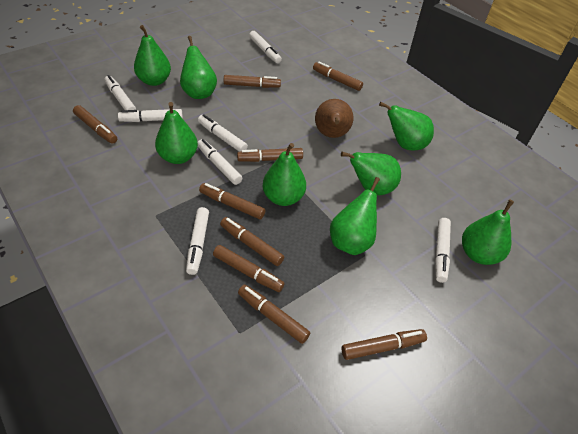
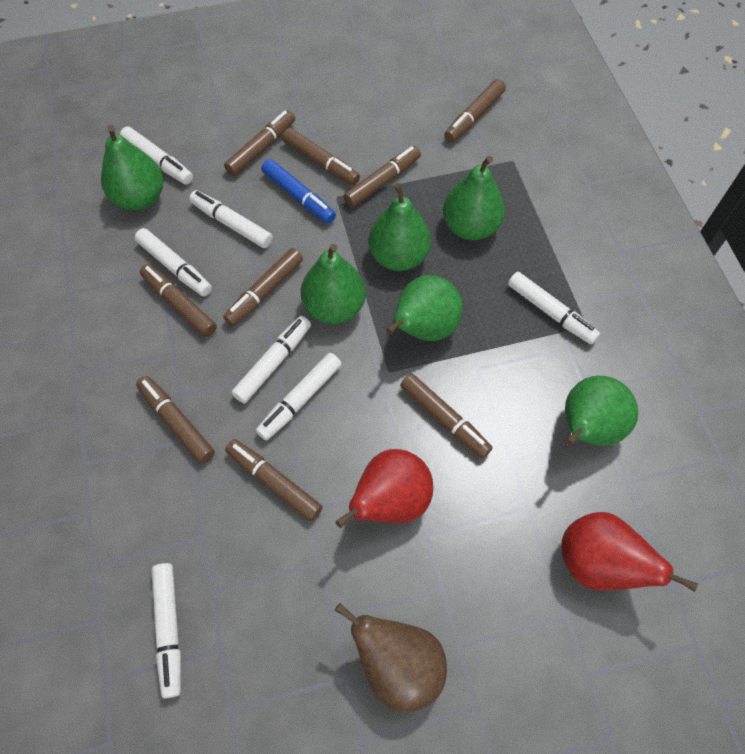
blue marker: none = 0 -> [261,159,336,224] = 1
green pear: [134,25,171,86] [155,102,198,164] [180,36,217,99] [263,143,306,206] [330,177,380,255] [341,152,401,195] [379,102,434,151] [462,199,514,265] = 8 -> [101,125,163,210] [301,244,366,324] [368,183,431,271] [386,275,463,341] [443,156,505,240] [565,375,638,446] = 6
red pear: none = 0 -> [335,449,433,528] [561,512,698,592] = 2

